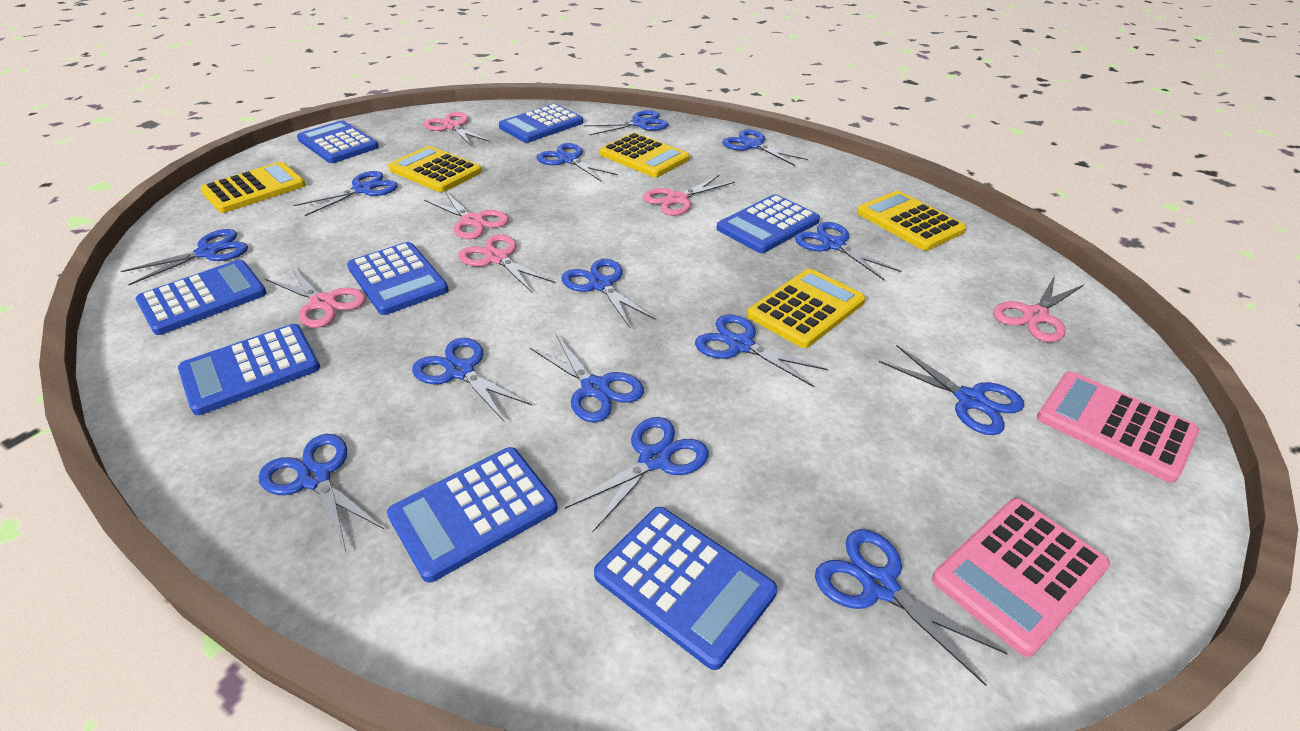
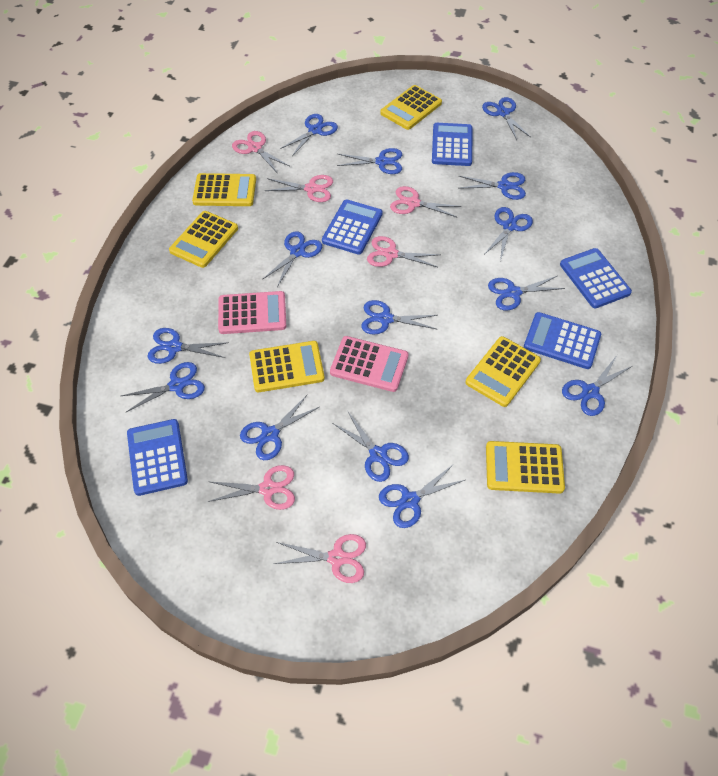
blue calculator: [136,260,267,335] [178,324,320,415] [297,120,379,163] [347,242,449,315] [387,447,558,583] [499,104,583,143] [594,507,777,670] [717,194,820,253] = 8 -> [127,419,188,496] [322,199,383,255] [432,123,472,166] [524,312,601,369] [560,248,632,308] = 5
yellow calculator: [200,162,306,213] [388,146,482,192] [599,133,689,177] [747,269,866,348] [857,191,966,250] = 5 -> [169,211,238,268] [192,173,256,206] [249,341,325,392] [380,85,442,130] [465,336,541,407] [486,441,565,494] = 6

